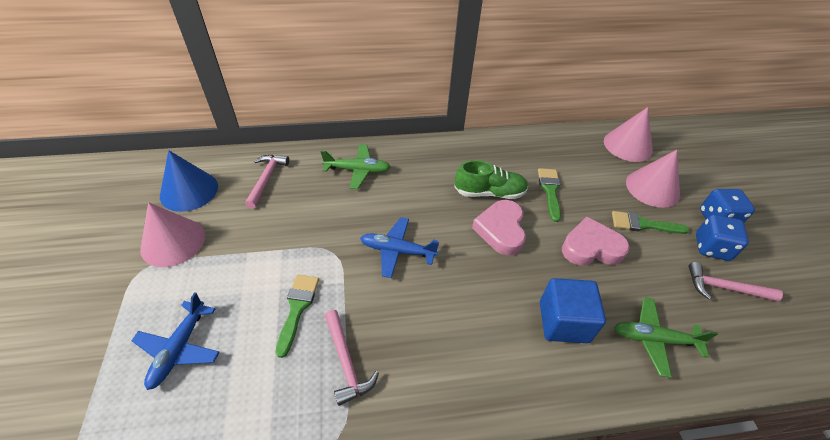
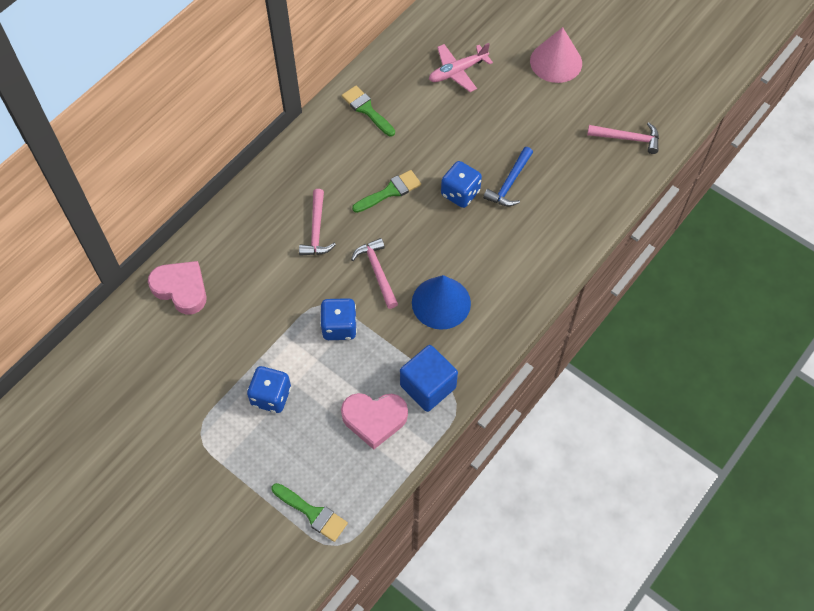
blue dice: [696,214,749,261] [700,189,755,223] = 2 -> [247,366,291,413] [320,298,357,340] [441,161,482,208] = 3
blue hammer: none = 0 -> [483,147,533,206] = 1
blue plane: [131,292,220,390] [360,217,439,278] = 2 -> none = 0
green plane: [321,144,390,189] [614,297,718,378] = 2 -> none = 0
green shoe: [454,160,528,199] = 1 -> none = 0
pink cone: [140,202,205,267] [604,107,653,162] [626,150,680,208] = 3 -> [530,27,582,83] = 1
pink plane: none = 0 -> [429,43,493,92] = 1

